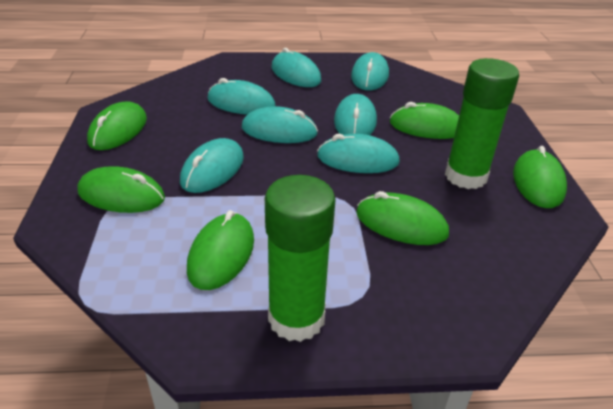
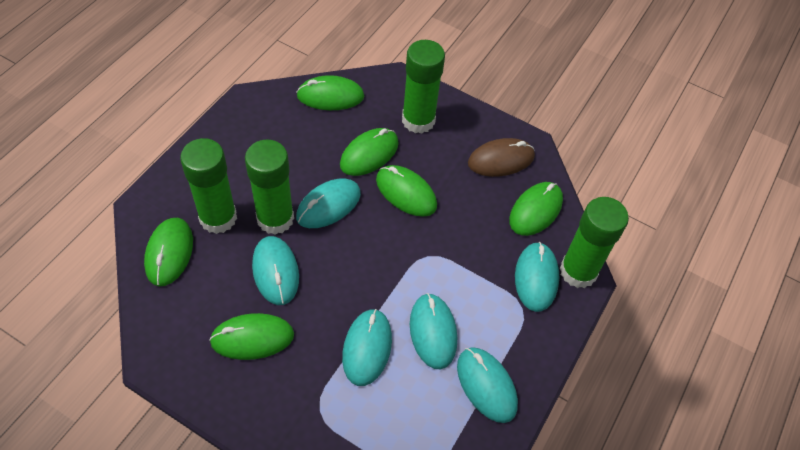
brown mouse: none = 0 -> [468,138,535,177] = 1
green glue stick: [265,175,336,342] [445,58,519,189] = 2 -> [180,138,237,234] [245,140,294,235] [402,40,445,134] [560,197,629,288] = 4
turquoise mouse: [180,138,244,193] [207,78,276,115] [242,106,318,143] [272,48,321,87] [317,134,400,173] [334,94,377,135] [351,52,389,90] = 7 -> [252,236,299,305] [296,178,361,228] [342,309,392,386] [410,293,457,370] [457,347,518,423] [515,242,560,312] = 6

